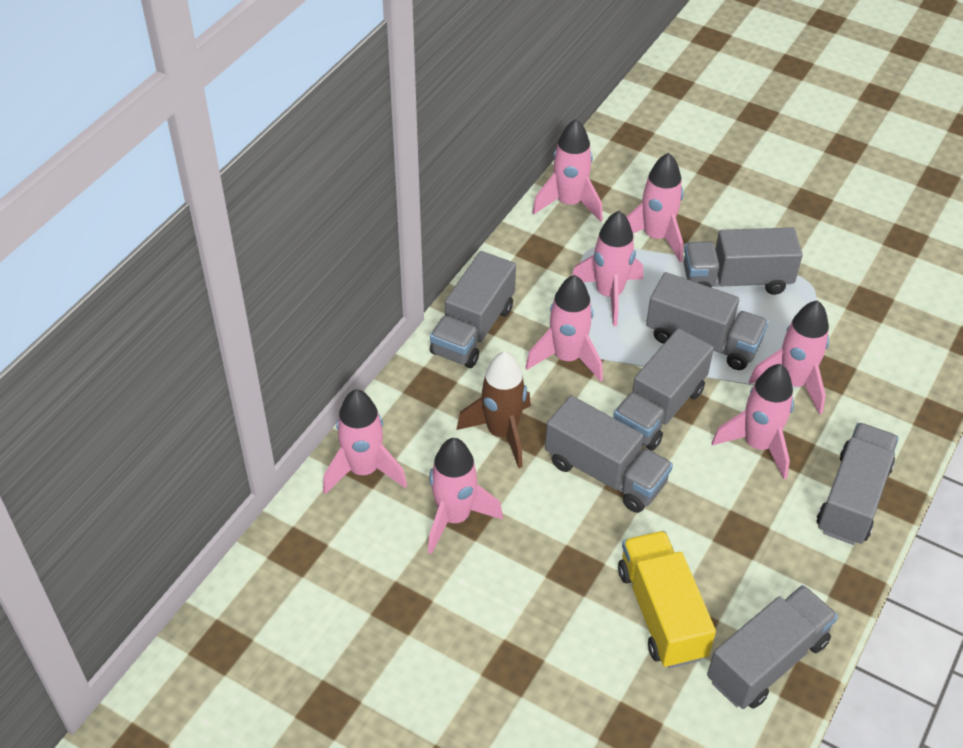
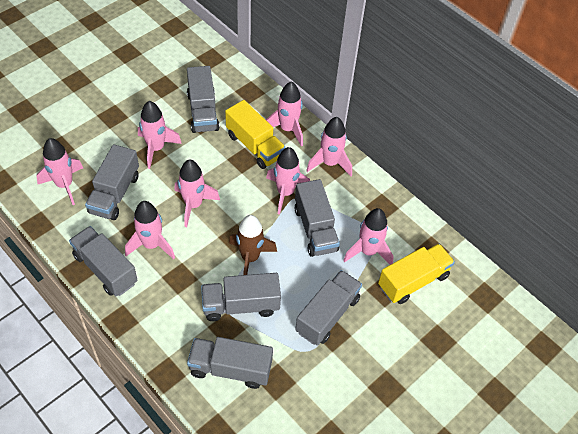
yellow truck: [618,531,716,668] = 1 -> [225,100,286,169] [378,244,455,304] = 2

